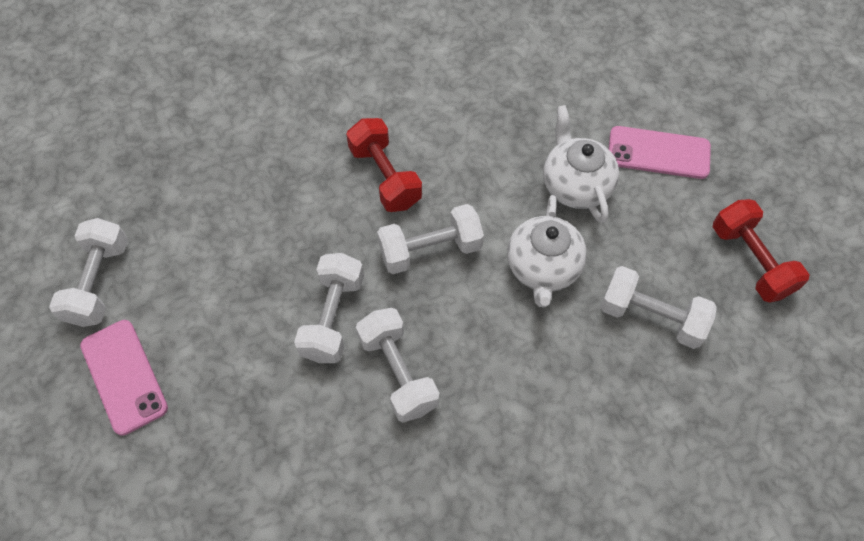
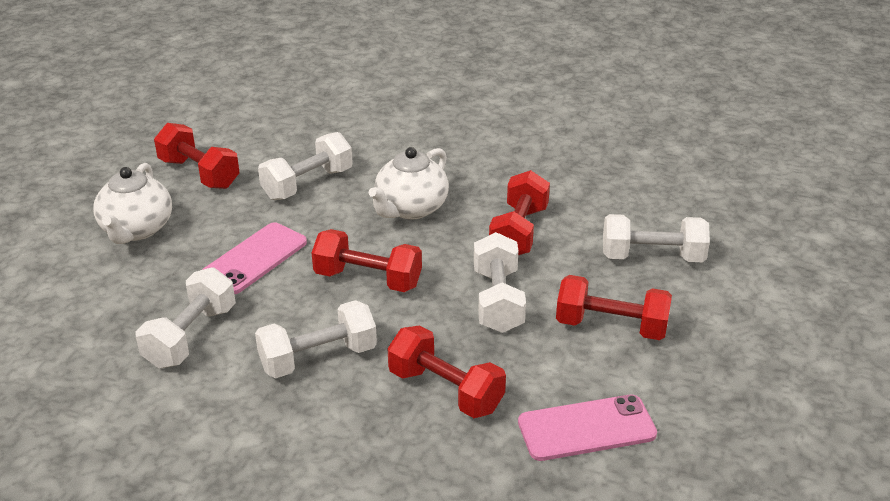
red dumbbell: [346,118,422,212] [713,199,809,303] = 2 -> [154,123,240,189] [312,229,422,292] [388,325,506,418] [489,170,550,255] [556,275,672,340] = 5

